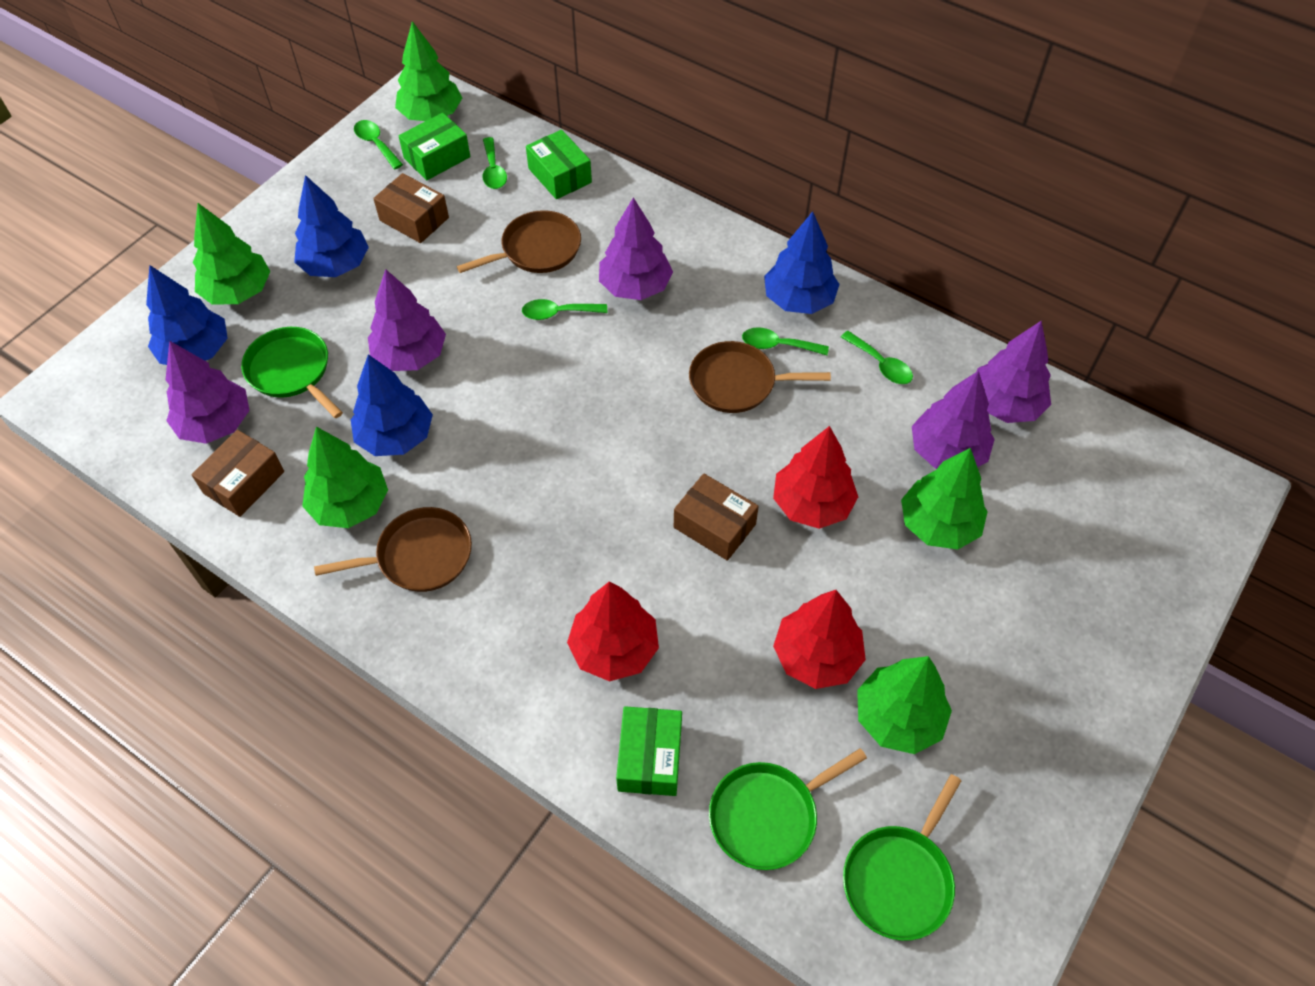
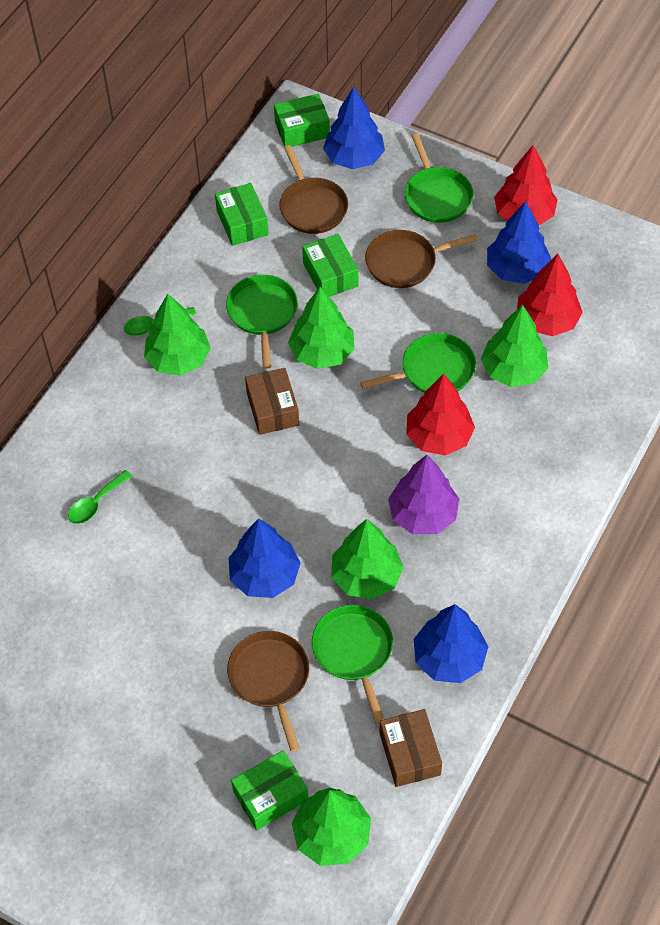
brown box: [191,430,284,517] [373,173,449,243] [674,473,759,561] = 3 -> [245,368,299,435] [379,709,442,787] = 2
green box: [399,113,470,180] [526,130,592,199] [616,706,682,796] = 3 -> [215,183,268,246] [231,750,308,830] [274,94,330,147] [302,234,358,297] = 4
green pan: [241,327,343,418] [709,748,867,870] [843,774,961,941] = 3 -> [226,275,298,369] [312,605,393,724] [360,333,476,393] [405,134,473,223] = 4
green spoon: [354,120,403,169] [483,137,507,189] [522,299,607,320] [742,327,829,355] [841,331,913,384] = 5 -> [68,470,132,524] [124,307,196,336] = 2
purple tree: [165,340,250,444] [368,269,446,371] [599,197,673,300] [912,371,995,469] [976,321,1051,423] = 5 -> [388,455,459,534] = 1

